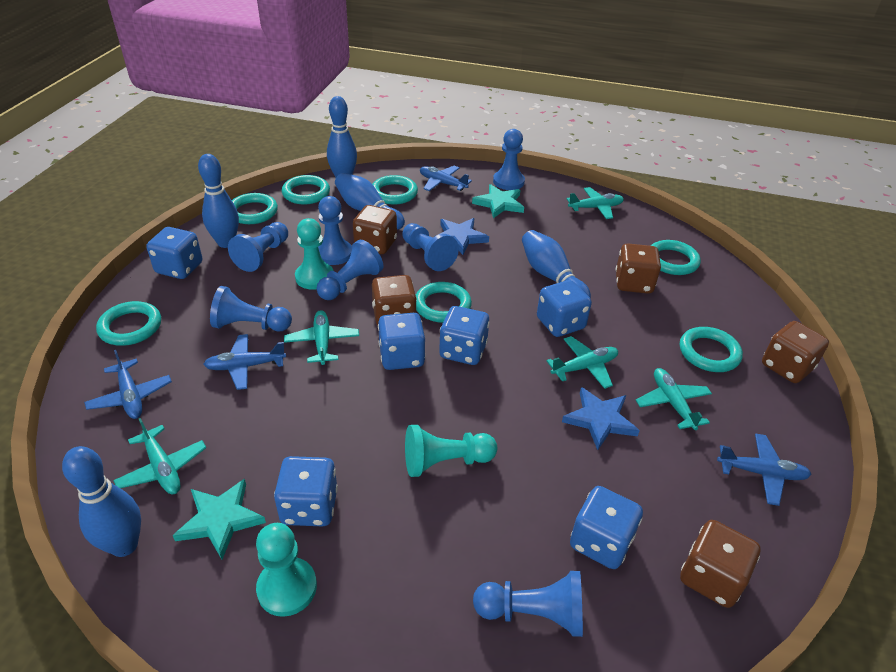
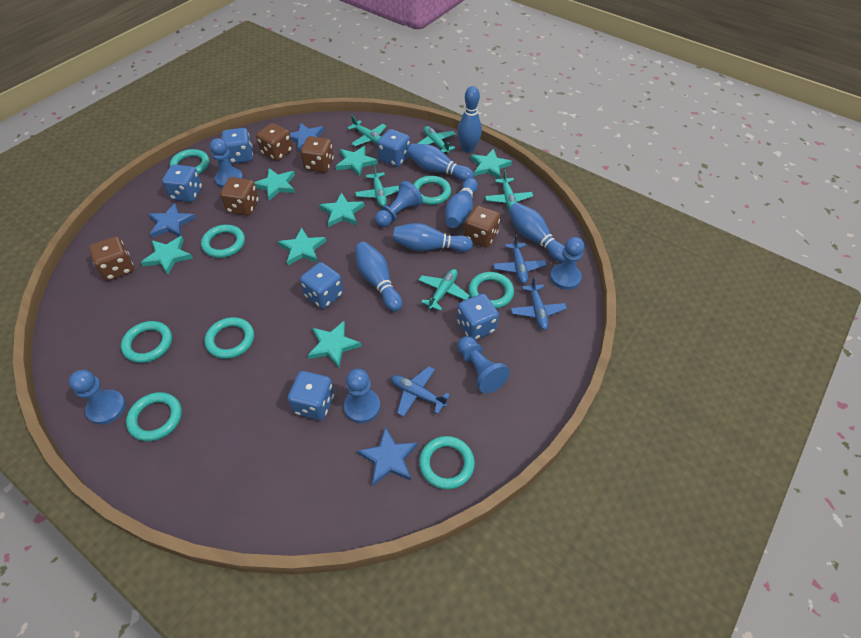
blue bowling pin: [62,446,141,557] [198,154,239,248] [327,96,357,178] [335,173,405,230] [522,230,591,299] = 5 -> [355,242,402,312] [393,223,473,252] [407,143,474,182] [445,178,478,228] [457,86,482,153] [508,202,565,262] = 6
blue pawn: [210,286,292,332] [228,222,288,272] [317,240,383,300] [318,196,352,265] [402,223,459,271] [473,571,583,637] [493,129,525,190] = 7 -> [69,370,126,425] [210,138,243,188] [344,369,380,423] [375,181,423,227] [457,336,510,393] [550,237,584,290] = 6
blue plane: [84,350,172,419] [203,334,286,390] [420,166,472,191] [717,433,811,506] = 4 -> [391,366,450,417] [493,235,546,284] [511,276,567,330] = 3
blue star: [433,218,489,255] [562,387,640,450] = 2 -> [148,203,196,238] [290,123,324,152] [357,427,418,486] = 3
turquoise pawn: [256,523,317,617] [295,218,333,290] [405,425,497,477] = 3 -> none = 0
turquoise ring: [96,301,161,346] [232,193,278,224] [282,175,330,205] [372,175,418,205] [416,282,472,323] [651,240,701,275] [680,327,743,372] = 7 -> [121,321,172,363] [126,392,182,441] [170,149,210,174] [201,225,245,258] [205,317,254,359] [413,176,451,205] [419,436,475,489] [469,272,514,309] = 8
turquoise star: [173,479,266,559] [472,184,524,218] = 2 -> [141,236,193,275] [254,168,295,201] [278,228,326,265] [307,321,361,368] [319,192,365,227] [336,146,378,177] [470,149,512,179] = 7

